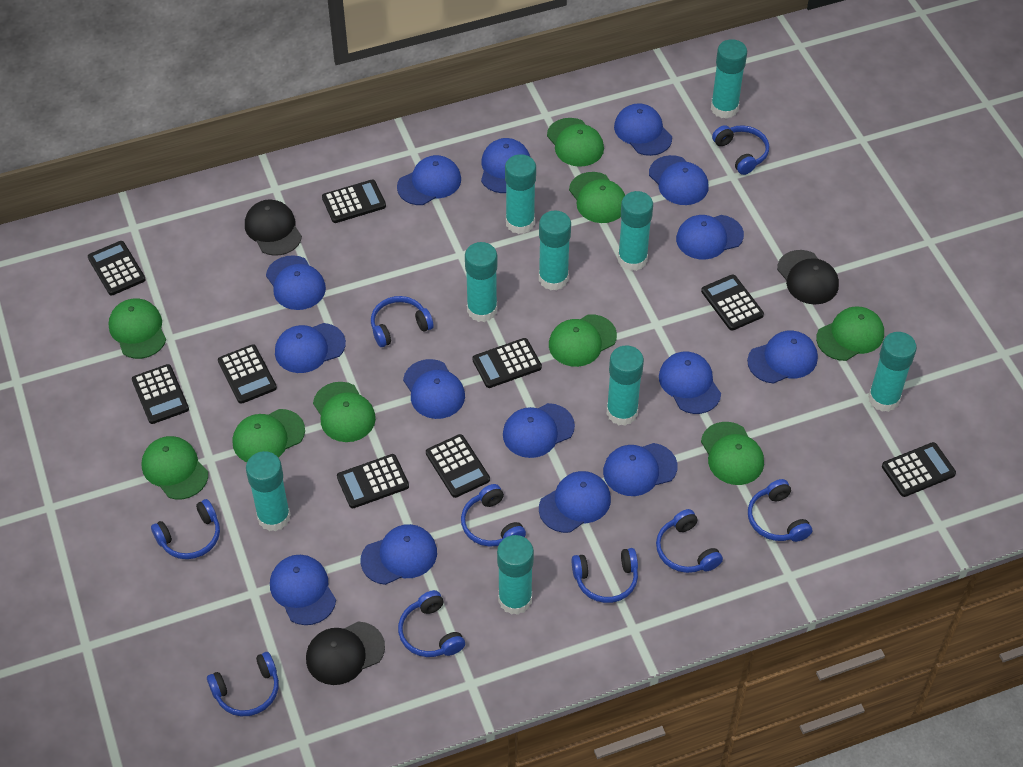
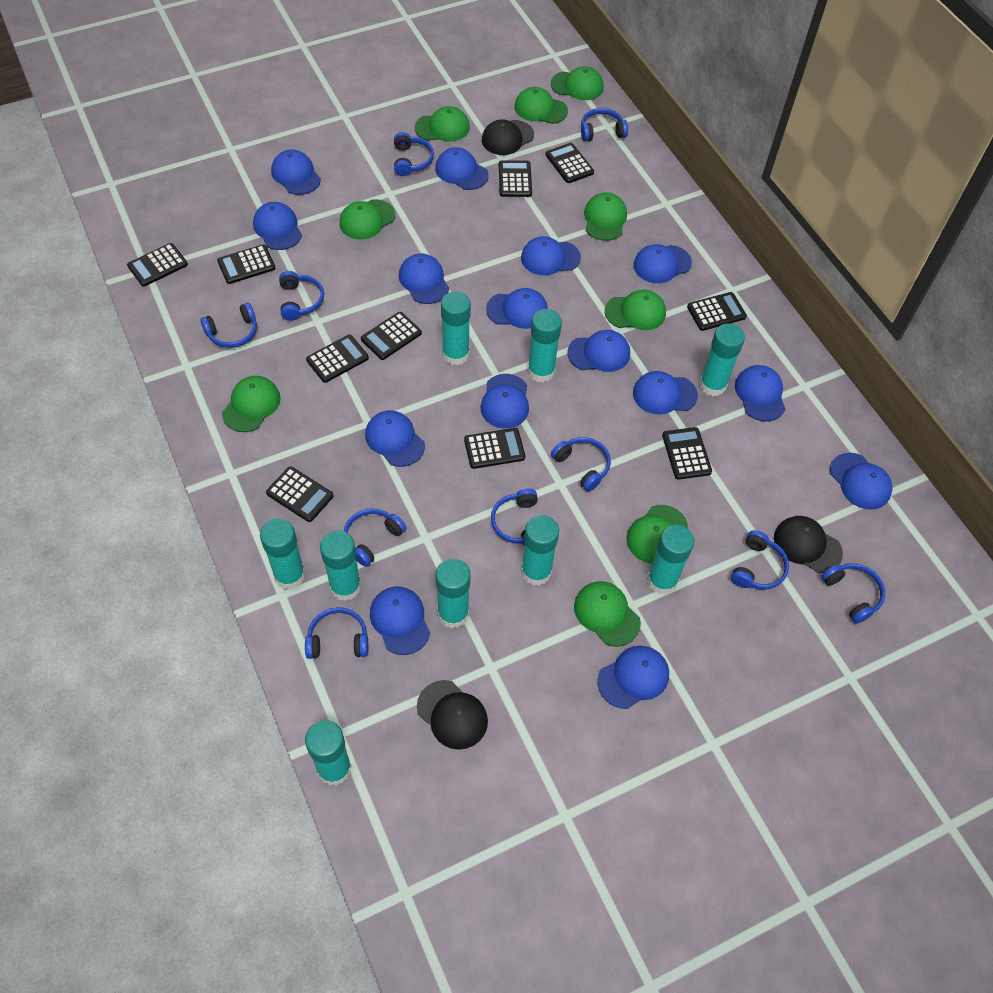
black calculator: [88,241,146,295] [132,364,189,424] [218,344,277,404] [322,179,386,223] [337,454,409,508] [426,434,490,498] [472,338,542,388] [701,274,764,331] [882,442,956,497] = 9 -> [127,243,188,287] [217,245,276,284] [266,466,333,522] [306,335,369,383] [361,312,422,360] [464,428,525,469] [499,160,532,197] [545,143,594,183] [662,427,712,480] [687,292,747,331] = 10
blue headphones: [151,499,220,559] [207,652,279,716] [371,296,434,347] [398,590,465,657] [461,484,526,547] [571,548,638,603] [656,509,723,573] [712,125,769,175] [748,479,812,542] = 9 -> [200,303,257,348] [279,271,324,321] [305,607,368,659] [344,508,406,567] [394,132,434,176] [491,489,538,546] [551,437,611,492] [581,108,628,141] [731,530,789,590] [821,563,885,624] = 10

